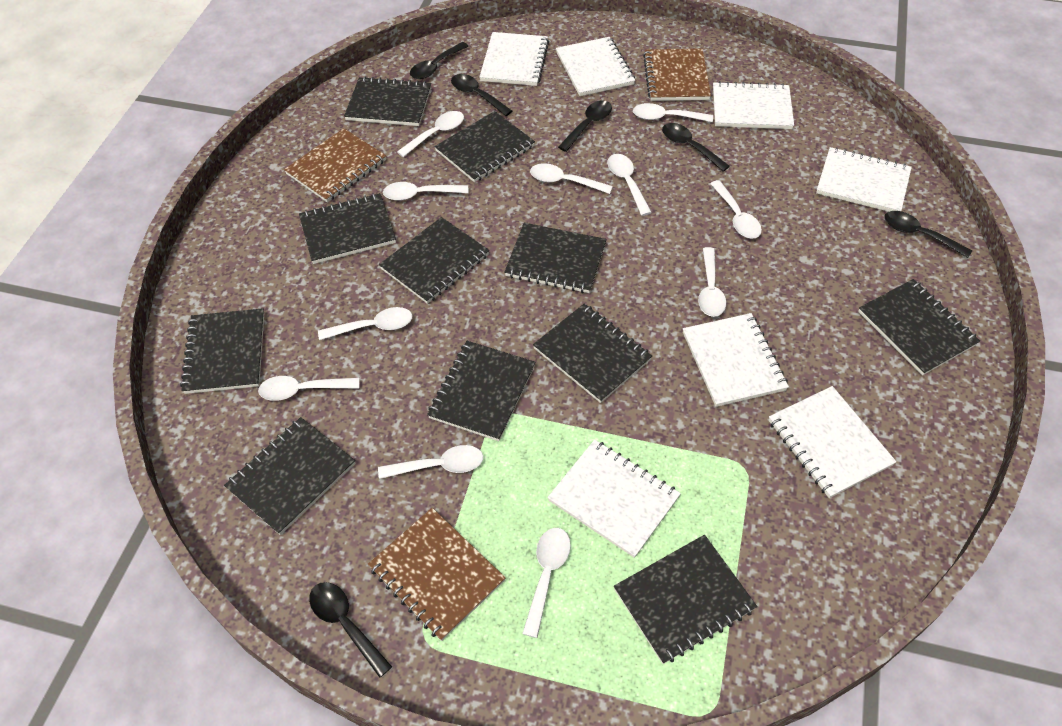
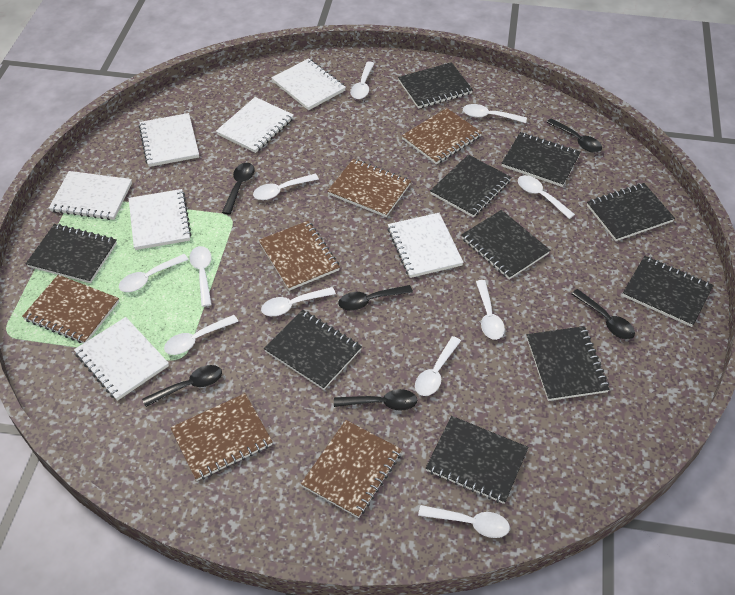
black notebook: [180,308,264,394] [224,417,355,535] [299,193,396,264] [344,76,431,126] [379,217,489,304] [427,341,535,441] [435,111,535,182] [504,223,607,293] [533,304,652,403] [614,535,757,664] [858,279,980,375] = 11 -> [26,224,117,283] [264,310,362,390] [398,62,473,109] [426,416,529,504] [430,155,511,217] [461,210,550,280] [502,132,581,187] [527,326,610,401] [587,183,675,241] [622,256,714,327] = 10
brown notebook: [284,128,386,202] [368,508,506,641] [643,48,711,101] = 3 -> [22,275,119,343] [170,393,273,481] [259,221,340,291] [301,420,402,518] [328,159,411,217] [402,108,482,164] = 6

